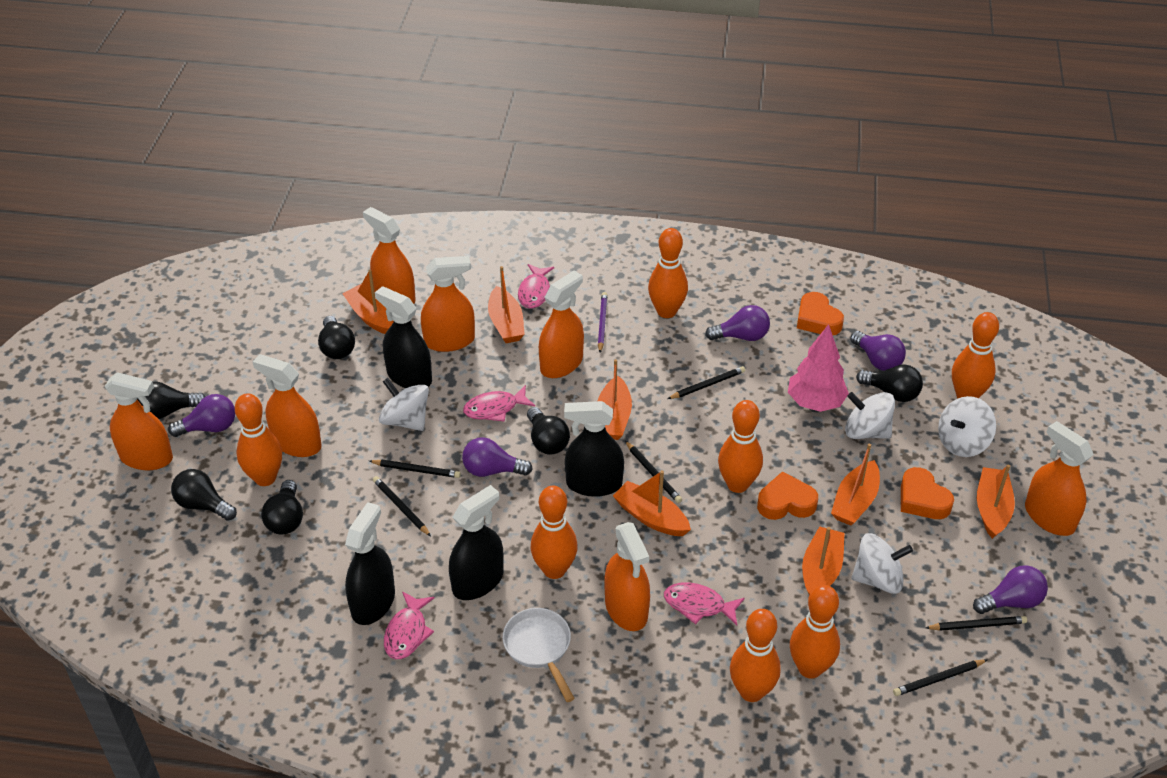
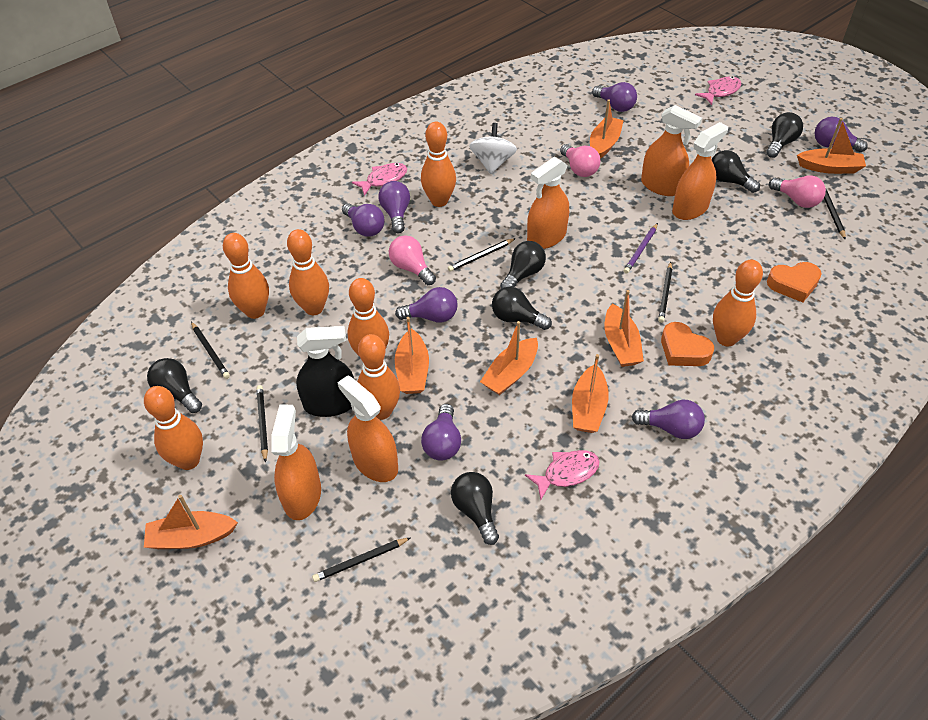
black spray bottle: [345,502,395,625] [375,286,432,388] [449,485,504,600] [564,401,624,497] = 4 -> [296,326,355,417] = 1
orange heart: [757,472,818,520] [797,292,844,335] [901,467,954,519] = 3 -> [661,322,714,366] [767,262,822,302] = 2
orange spray bottle: [104,372,173,470] [253,354,322,457] [363,207,415,304] [421,256,475,352] [539,271,584,378] [605,522,650,631] [1025,421,1094,536] = 7 -> [271,404,321,520] [337,375,398,482] [527,157,569,249] [641,105,702,196] [672,122,728,220] = 5
pink fish: [384,591,435,659] [463,385,535,422] [518,264,554,309] [664,582,745,625] = 4 -> [352,163,407,196] [525,450,600,500] [695,76,741,105] = 3
pink light bulb: none = 0 -> [389,235,436,285] [560,144,600,177] [769,175,826,208] = 3
pink tree: [788,324,849,412] = 1 -> none = 0
purple light bulb: [168,394,235,437] [462,437,533,477] [705,305,770,341] [850,331,906,371] [973,565,1048,614] = 5 -> [342,203,384,237] [378,181,410,233] [395,287,458,323] [421,404,461,461] [592,82,637,112] [632,400,705,439] [814,117,868,152] = 7
white pan: [503,608,575,702] = 1 -> none = 0
white spinning top: [379,378,429,431] [845,392,895,439] [851,533,913,594] [938,396,996,457] = 4 -> [469,123,517,174] = 1

